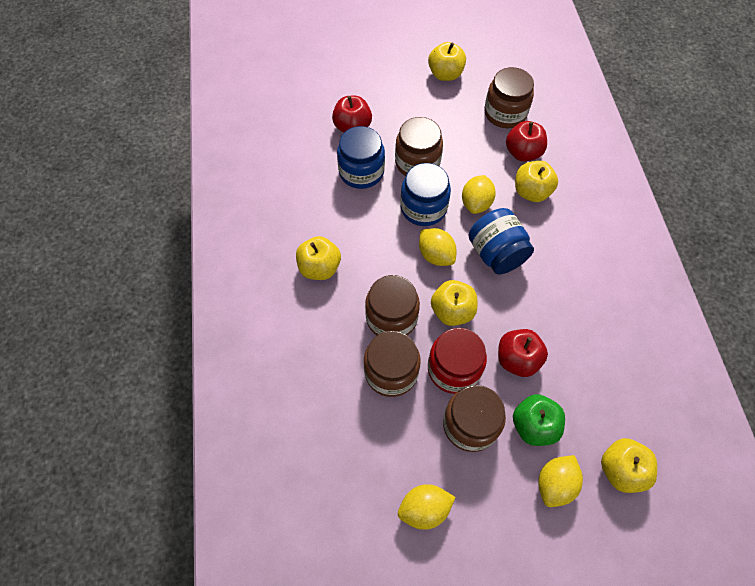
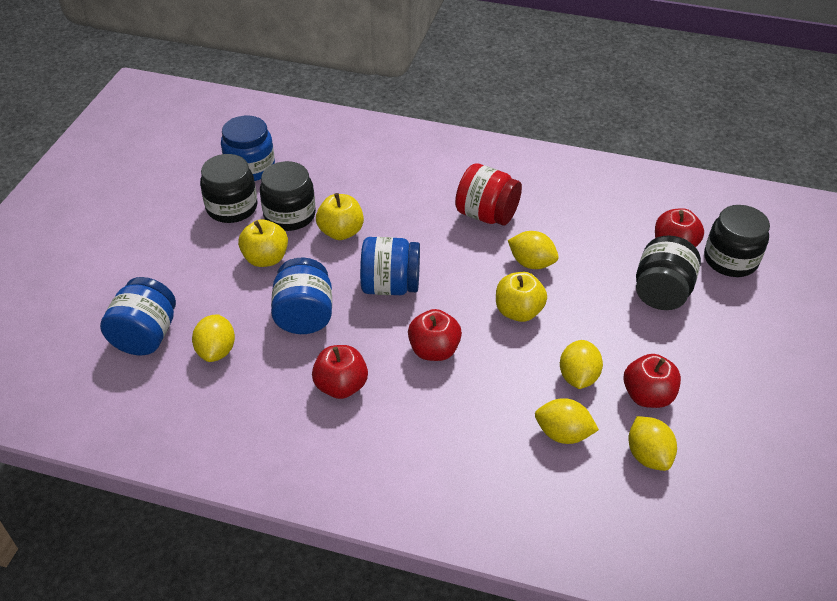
black jar: none = 0 -> [200,154,258,223] [260,161,316,231] [636,235,701,310] [704,205,770,277] = 4
blue jar: [337,126,385,189] [400,163,451,226] [468,208,534,275] = 3 -> [100,277,176,355] [221,115,275,181] [271,257,332,334] [360,237,420,295] = 4
brown jar: [364,331,421,397] [365,275,420,336] [395,117,443,176] [443,385,506,452] [484,67,534,128] = 5 -> none = 0
green apple: [513,394,565,446] = 1 -> none = 0
red apple: [332,96,372,133] [498,329,548,377] [506,121,547,162] = 3 -> [312,345,368,399] [408,309,462,361] [624,354,681,408] [655,208,704,247] = 4
yellow apple: [296,236,341,280] [428,42,466,81] [431,280,477,326] [515,161,558,202] [601,438,657,493] = 5 -> [238,219,288,267] [316,193,364,240] [496,272,547,322] = 3
yellow lemon: [398,484,456,530] [419,228,457,266] [462,175,496,214] [538,455,583,507] = 4 -> [192,314,235,362] [508,231,559,269] [535,398,599,444] [560,340,603,389] [628,416,677,471] = 5

